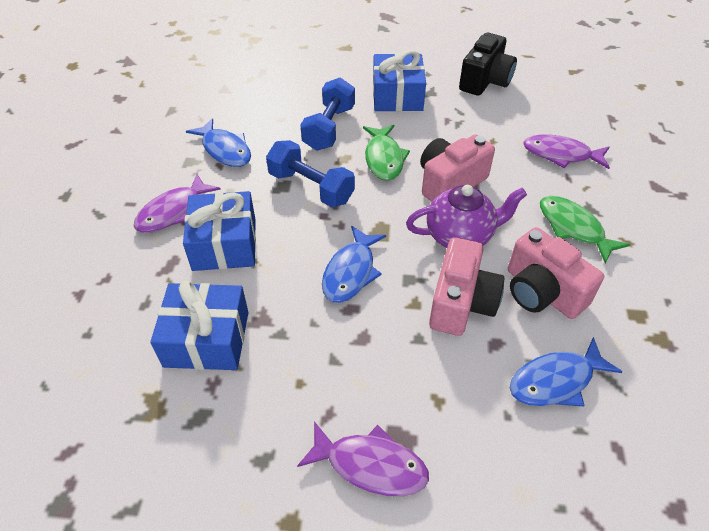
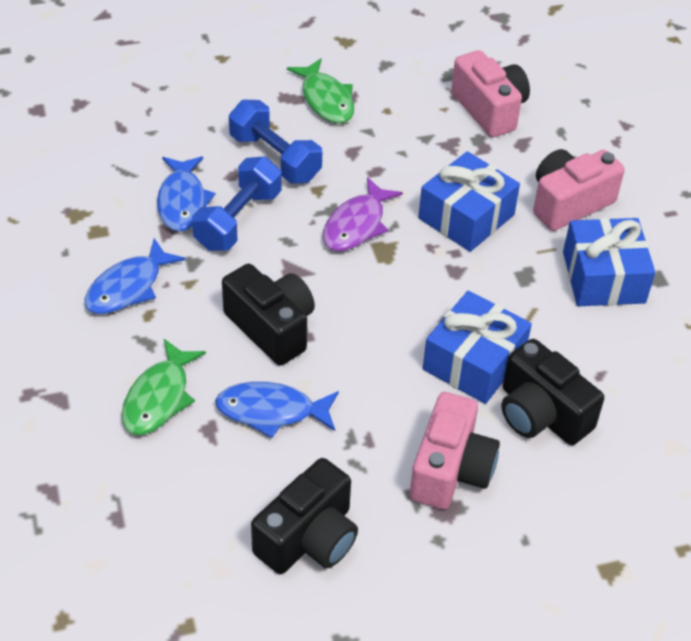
black camera: [459,33,517,96] = 1 -> [222,264,315,366] [251,458,358,574] [501,339,604,445] = 3
purple fish: [134,174,221,233] [297,421,429,496] [523,134,610,169] = 3 -> [323,177,403,251] = 1
purple teapot: [406,185,527,248] = 1 -> none = 0

